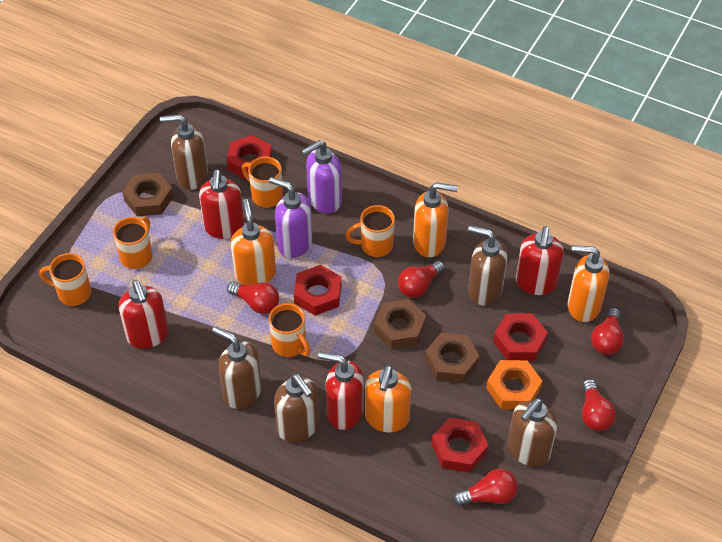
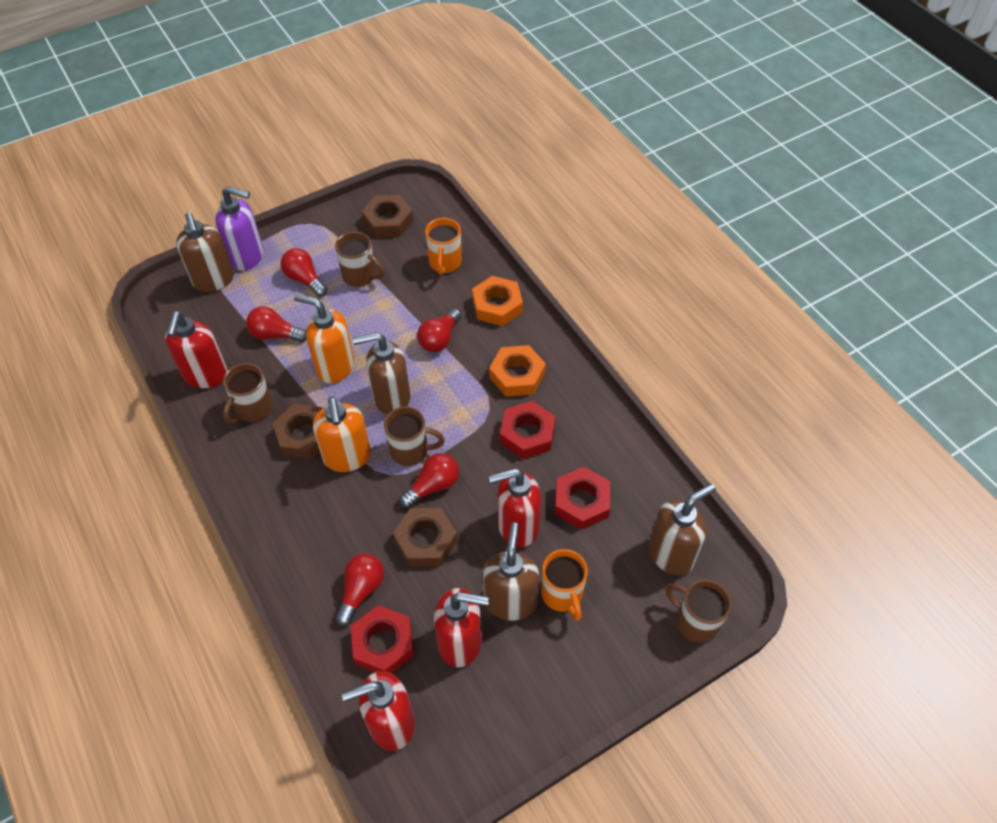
brown mug: none = 0 -> [223,363,273,423] [335,232,385,287] [384,406,445,466] [666,580,731,643] = 4
brown soap dispenser: [160,114,208,190] [212,326,262,409] [274,374,319,442] [468,225,508,305] [508,398,557,467] = 5 -> [176,212,234,292] [352,332,410,415] [483,522,539,621] [649,484,716,575] = 4
orange mug: [39,253,91,306] [113,217,152,269] [242,157,283,207] [269,303,311,357] [346,205,395,257] = 5 -> [425,218,462,275] [541,549,588,621] = 2
orange nut: [486,360,542,409] = 1 -> [472,276,523,326] [489,345,546,397] = 2
orange soap dispenser: [231,199,276,285] [365,365,411,432] [413,182,458,257] [567,245,609,322] = 4 -> [294,294,354,383] [313,397,371,472] = 2
purple soap dispenser: [269,177,312,258] [301,140,342,213] = 2 -> [215,186,264,271] = 1
red nut: [227,135,272,180] [294,265,342,316] [431,418,488,472] [493,314,548,361] = 4 -> [351,605,414,673] [500,401,556,459] [555,467,610,530] = 3

